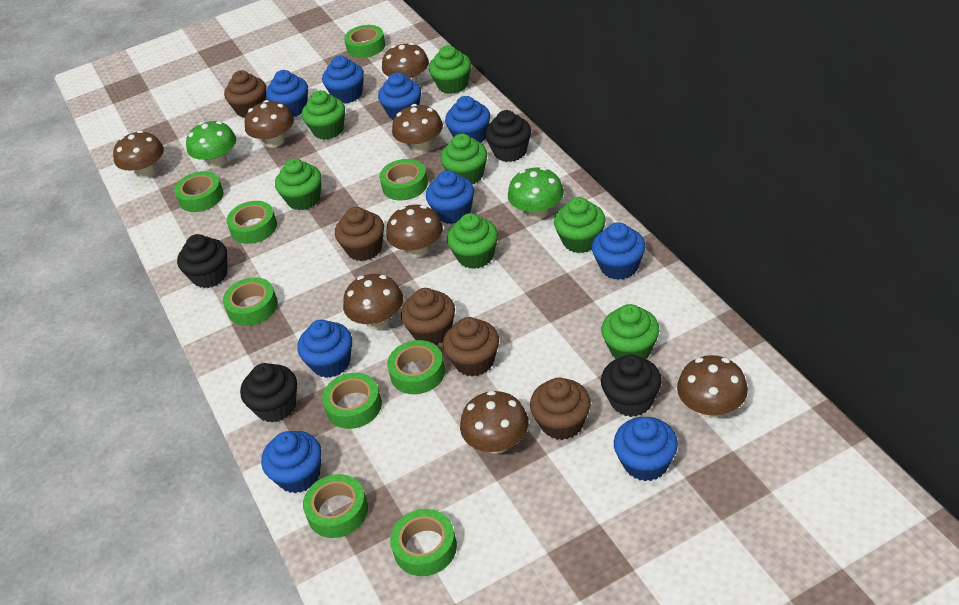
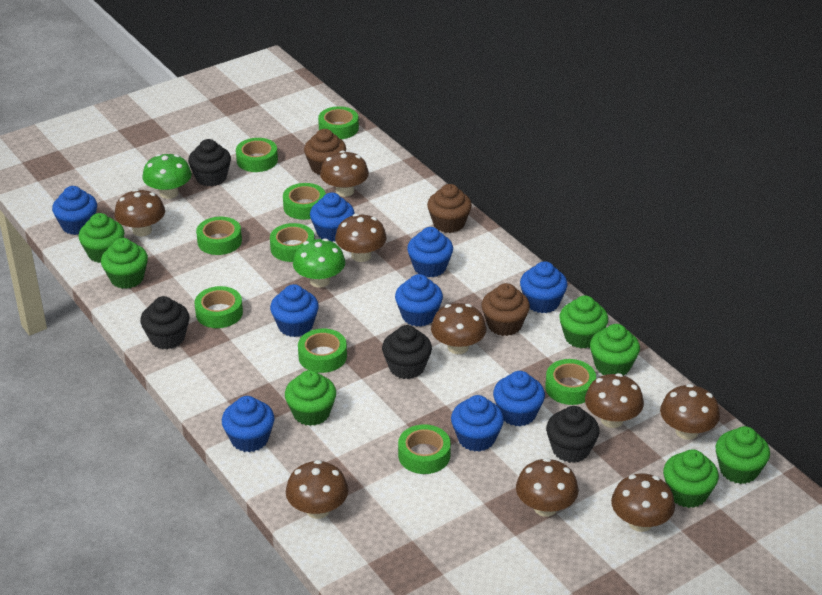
brown cupcake: [224,70,266,118] [335,207,384,261] [401,288,455,345] [443,317,499,377] [530,378,591,440] = 5 -> [304,129,346,175] [427,184,472,233] [482,283,530,336] = 3
brown mushroom: [113,130,164,178] [245,100,294,148] [343,274,403,329] [382,43,429,83] [386,205,443,257] [392,104,443,153] [460,390,529,454] [677,355,748,418] = 8 -> [114,189,165,237] [286,460,348,519] [320,150,369,197] [335,214,387,262] [431,303,486,354] [516,458,578,517] [585,373,644,428] [611,473,675,532] [660,384,720,440] = 9

